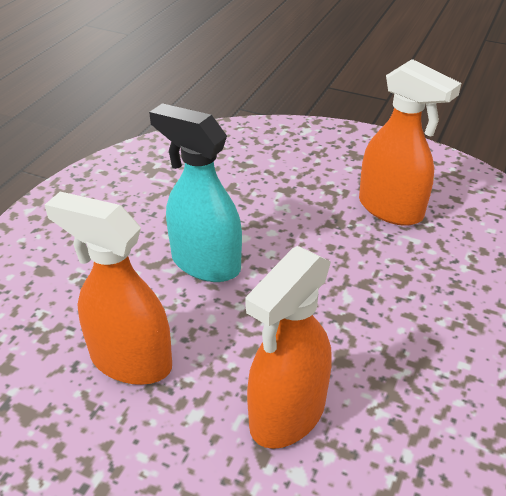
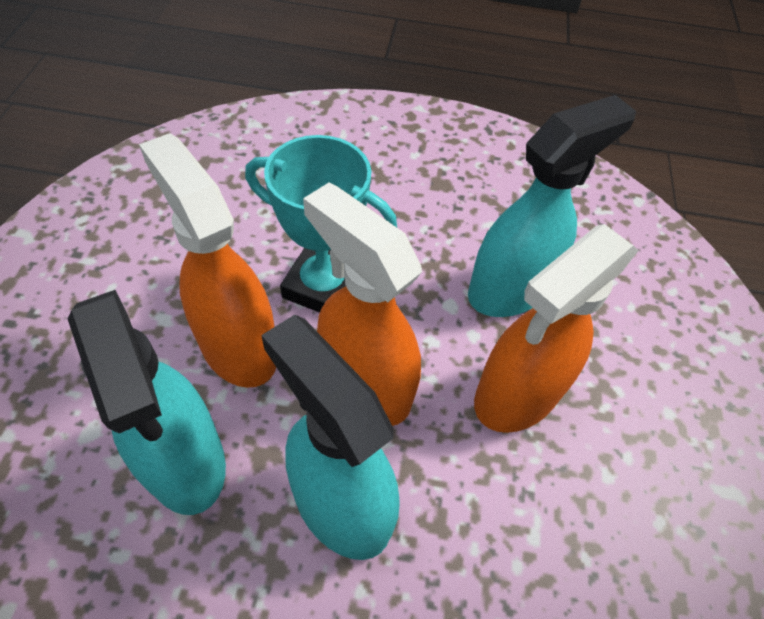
turquoise spray bottle: [149,103,242,282] = 1 -> [68,290,226,515] [261,315,399,560] [468,95,636,317] = 3
turquoise trophy: none = 0 -> [245,135,397,313] = 1

